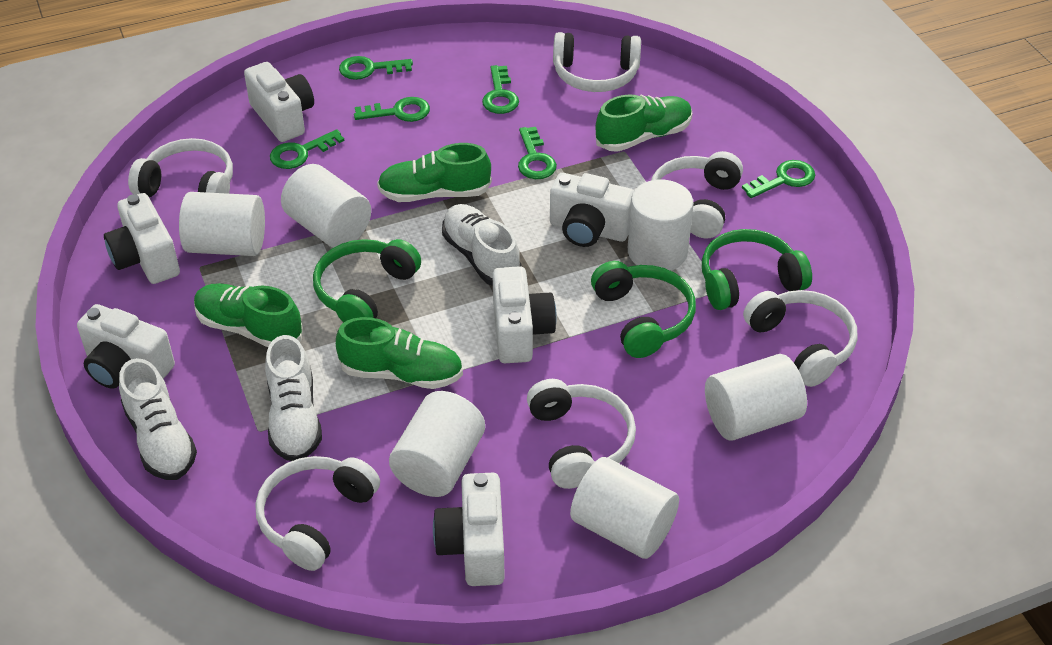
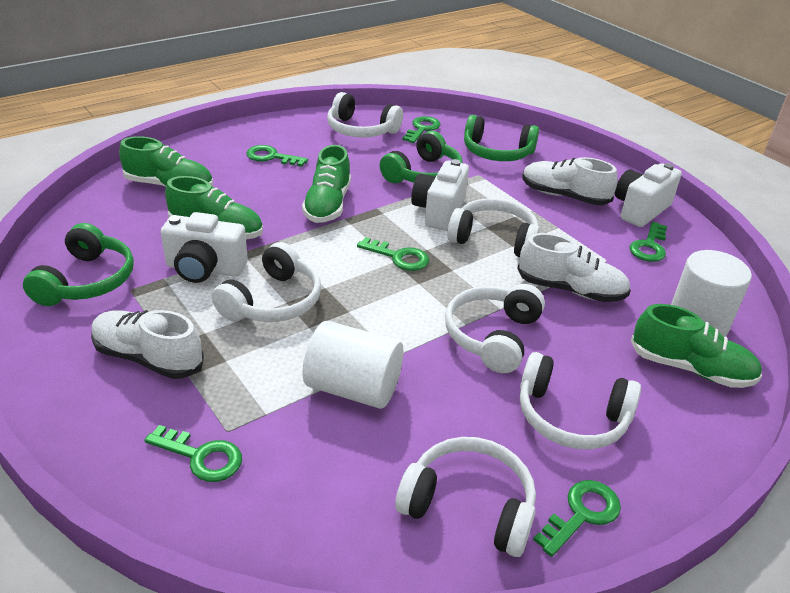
white camera: [77,304,175,389] [104,193,180,284] [244,62,314,142] [433,473,505,586] [492,266,557,363] [550,173,634,247] = 6 -> [161,212,248,283] [411,159,469,231] [615,163,682,227] = 3
white cylinder: [179,192,265,256] [281,164,371,248] [389,391,485,497] [570,457,679,559] [628,180,694,271] [705,354,807,440] = 6 -> [303,321,403,409] [671,250,752,337] = 2

